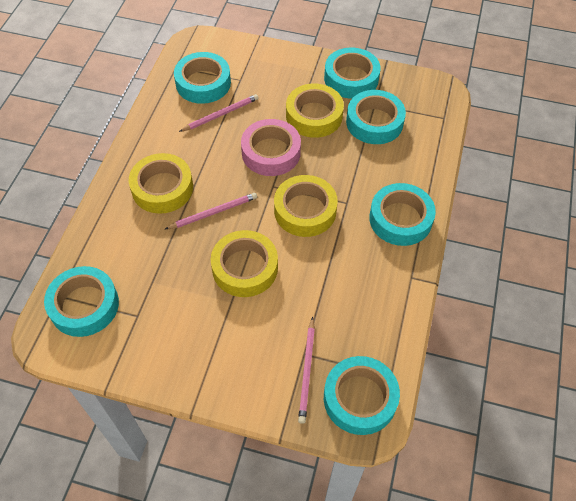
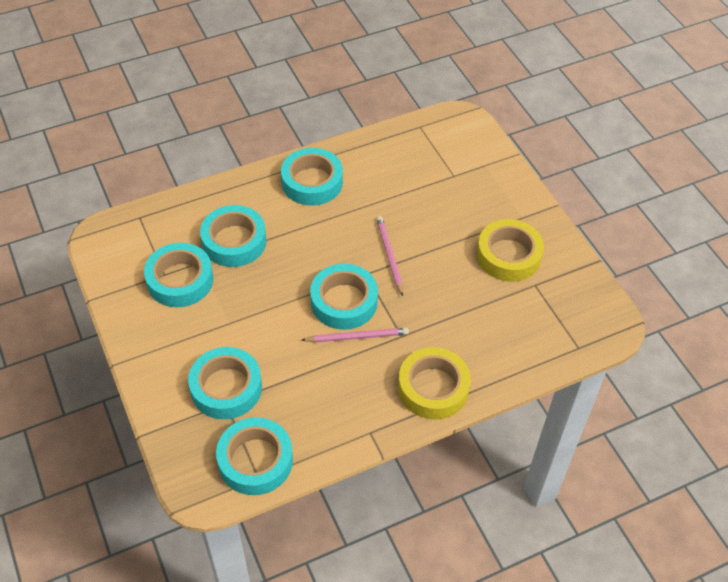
pink pencil: [165,193,257,229] [179,94,259,132] [298,317,315,424] = 3 -> [302,328,409,343] [377,216,403,296] = 2
pink tape: [241,119,301,176] = 1 -> none = 0
yellow tape: [129,153,193,214] [211,230,278,297] [274,175,338,237] [286,84,344,138] = 4 -> [398,347,471,419] [477,219,544,282] = 2

